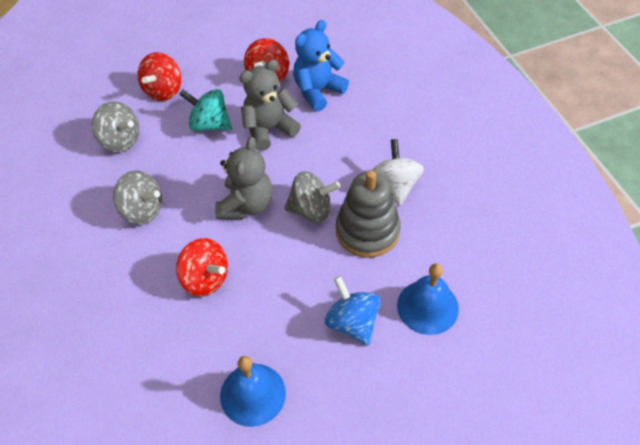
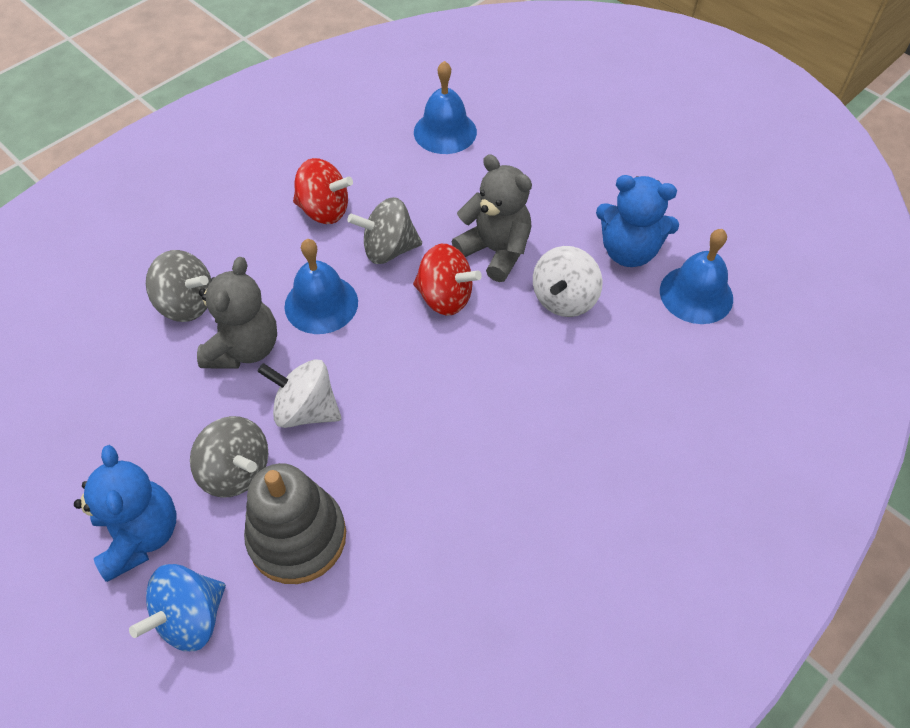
blue bell: [220,356,286,427] [397,264,459,335] = 2 -> [285,239,358,334] [414,61,477,154] [660,229,733,324] = 3
blue teddy bear: [293,20,349,112] = 1 -> [74,445,176,582] [596,175,679,267] = 2
red spinning top: [138,52,181,101] [176,238,228,296] [244,38,289,83] = 3 -> [293,158,353,224] [413,244,482,316] = 2
turquoise spinning top: [179,89,232,131] = 1 -> none = 0
white spinning top: [372,139,424,206] = 1 -> [257,359,341,428] [533,246,603,317] = 2

